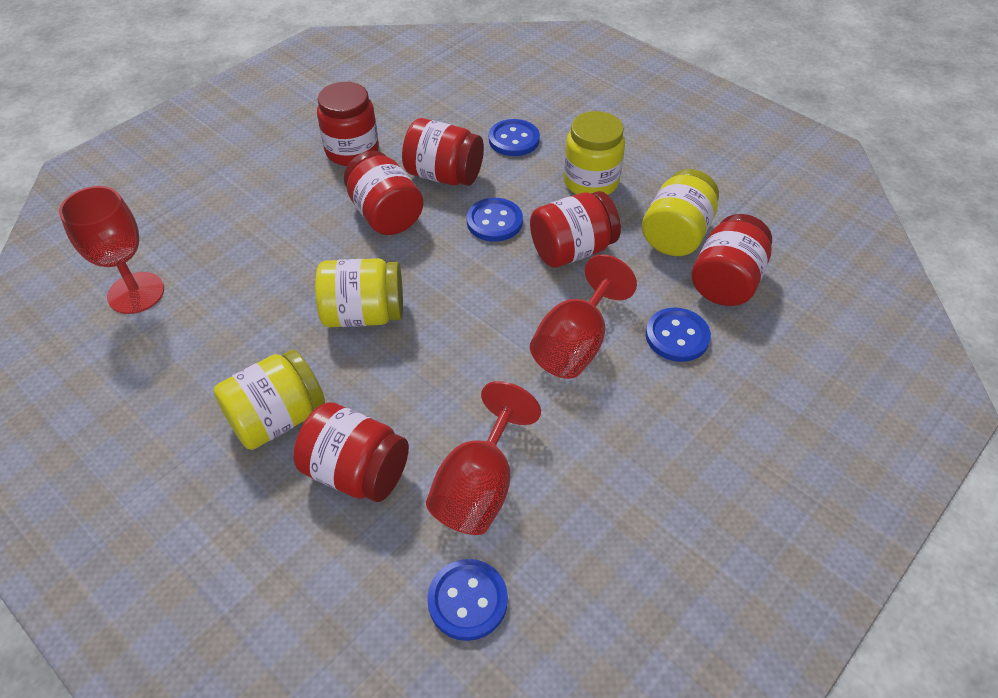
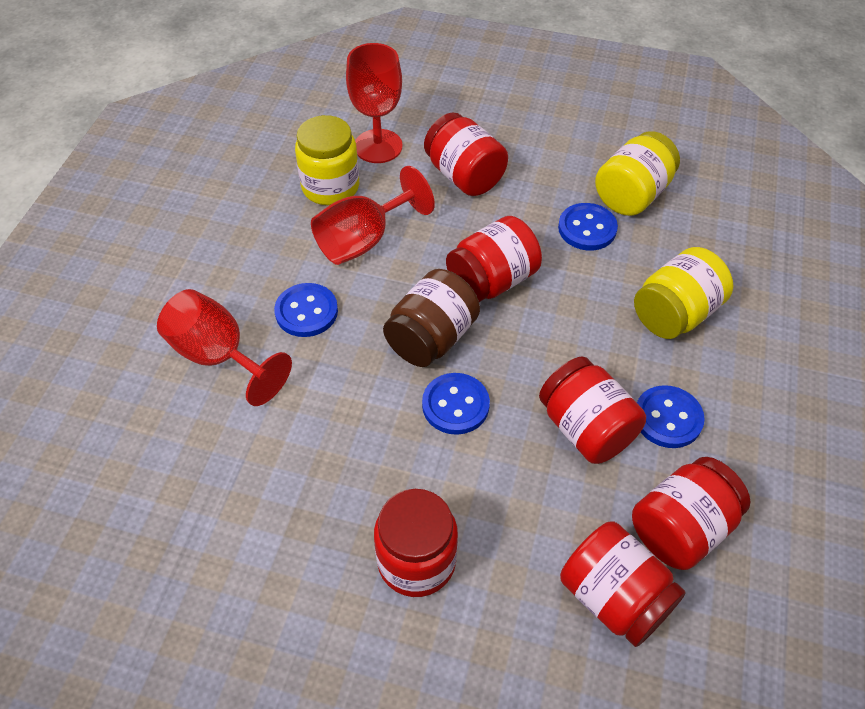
brown jar: none = 0 -> [383,269,480,367] = 1
yellow jar: [213,350,325,450] [315,258,403,327] [564,111,625,195] [642,169,719,256] = 4 -> [295,115,359,205] [595,131,680,216] [634,247,734,339] = 3

